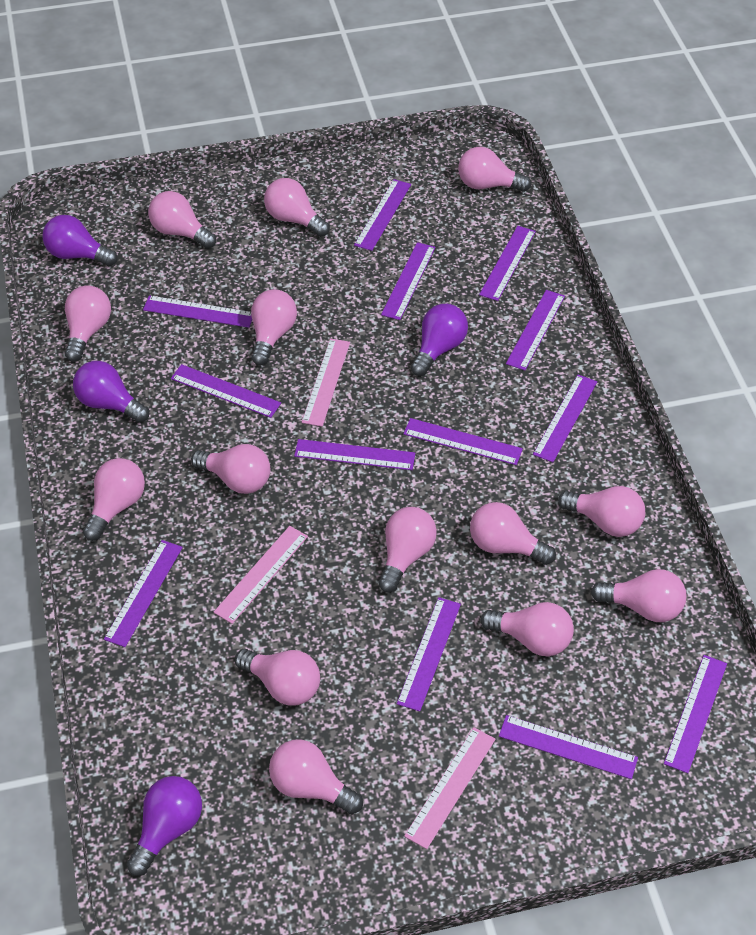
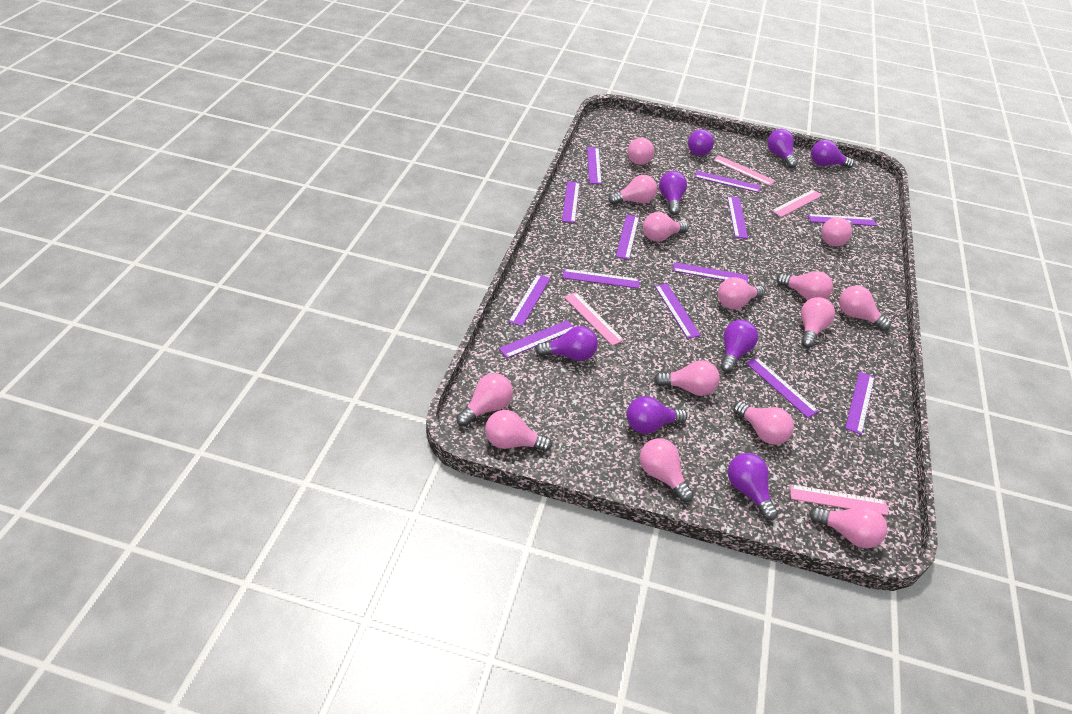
pink ruler: [213,526,308,624] [302,338,350,427] [404,727,496,849] = 3 -> [564,292,624,346] [713,156,775,186] [772,190,822,217] [790,484,888,515] = 4
purple light bulb: [42,215,117,266] [73,361,149,423] [127,776,202,876] [411,304,468,376] = 4 -> [535,326,598,361] [627,396,687,434] [659,171,687,215] [688,129,714,156] [721,320,758,372] [728,453,778,521] [767,129,798,168] [811,140,854,168] = 8

